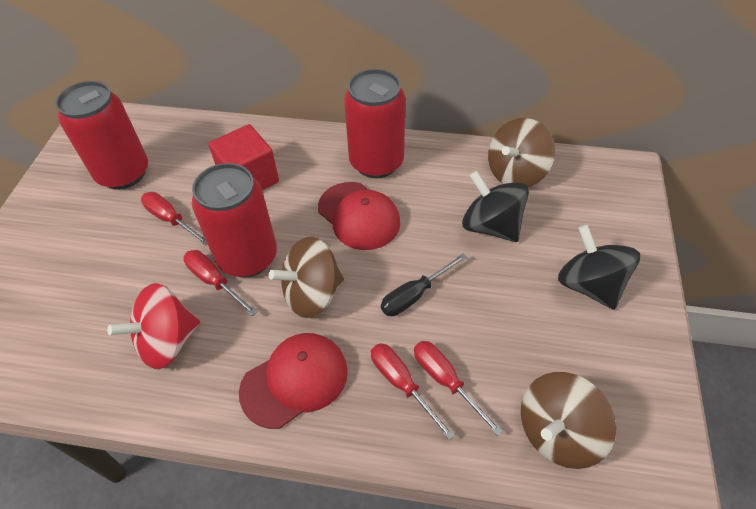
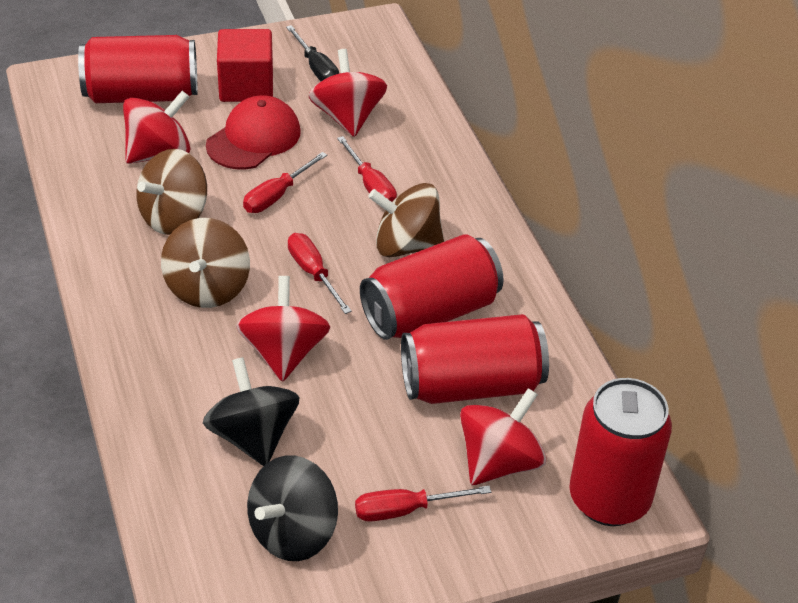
red can: [55,81,148,190] [192,163,277,278] [344,69,406,178] = 3 -> [78,35,198,103] [360,234,504,340] [401,314,549,404] [569,378,672,526] = 4
red cap: [239,333,348,429] [318,182,400,250] = 2 -> [206,95,301,169] = 1
red spinning top: [107,283,200,369] = 1 -> [123,91,190,164] [236,276,330,382] [309,49,387,137] [460,388,547,485] = 4

